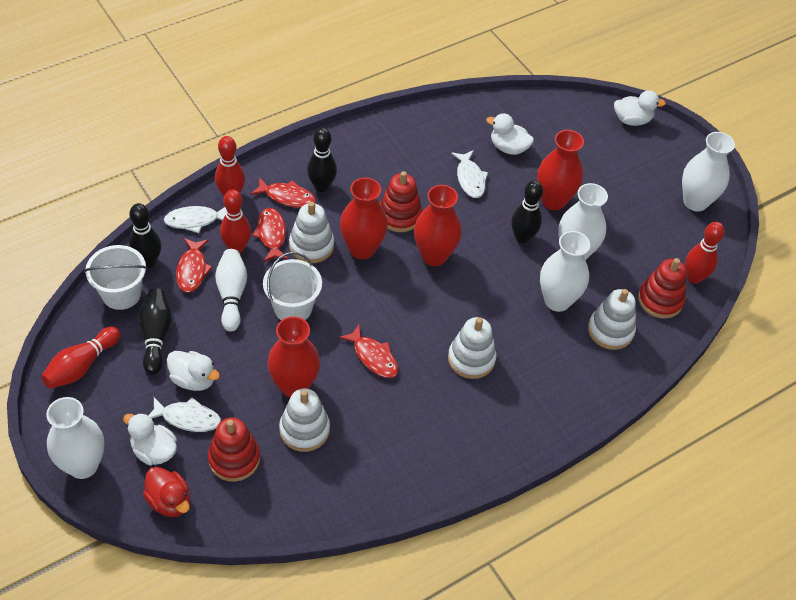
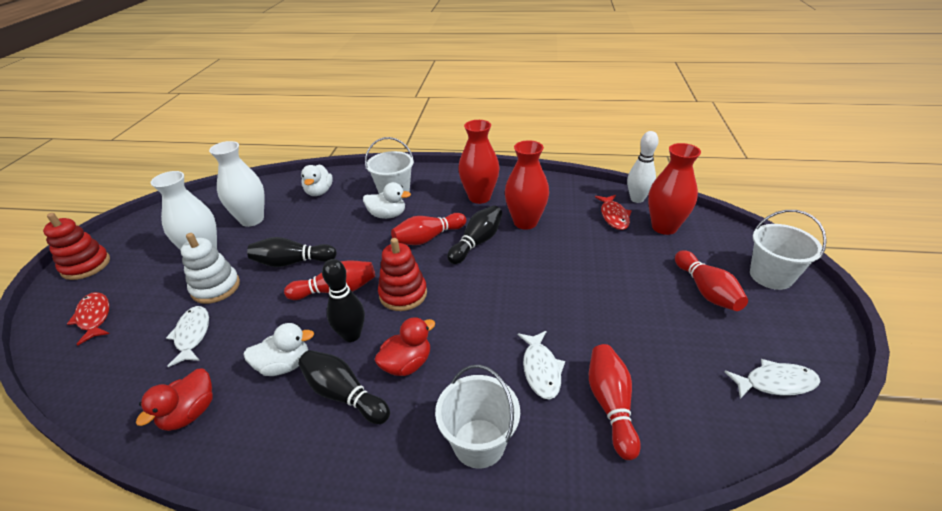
red duck: [143,467,190,517] = 1 -> [136,368,213,431] [374,317,435,376] = 2
red fish: [176,238,213,293] [250,177,316,208] [252,208,289,262] [339,324,398,378] = 4 -> [67,292,110,346] [595,195,632,230] = 2
red stacking toy: [208,418,260,482] [380,171,422,232] [638,258,687,319] = 3 -> [43,213,110,280] [378,238,427,311] = 2
red vase: [267,316,320,397] [340,177,388,259] [414,185,462,266] [537,130,584,210] = 4 -> [458,120,499,204] [505,140,549,230] [648,143,701,235] = 3
white bucket: [84,245,147,310] [263,252,322,320] = 2 -> [365,137,414,199] [435,365,520,469] [750,210,827,290] = 3
white duck: [123,413,177,466] [167,351,220,391] [486,113,534,155] [614,90,666,126] = 4 -> [243,323,314,376] [301,164,333,196] [363,182,411,219] = 3
white stacking toy: [279,388,330,452] [289,202,334,263] [448,317,497,379] [588,289,636,350] = 4 -> [181,233,240,304] = 1
white vase: [46,397,104,479] [540,231,590,312] [558,183,608,260] [682,132,735,212] = 4 -> [150,171,217,250] [209,141,265,227] = 2

